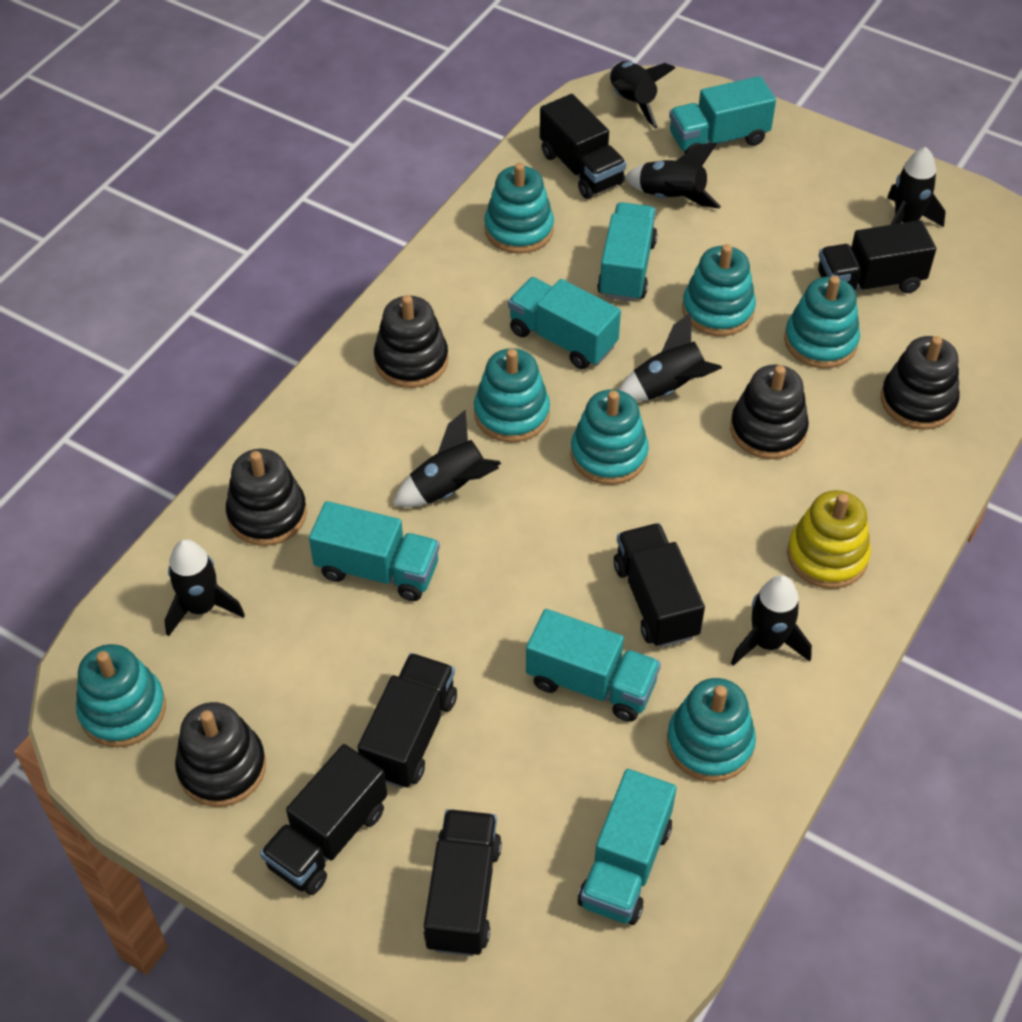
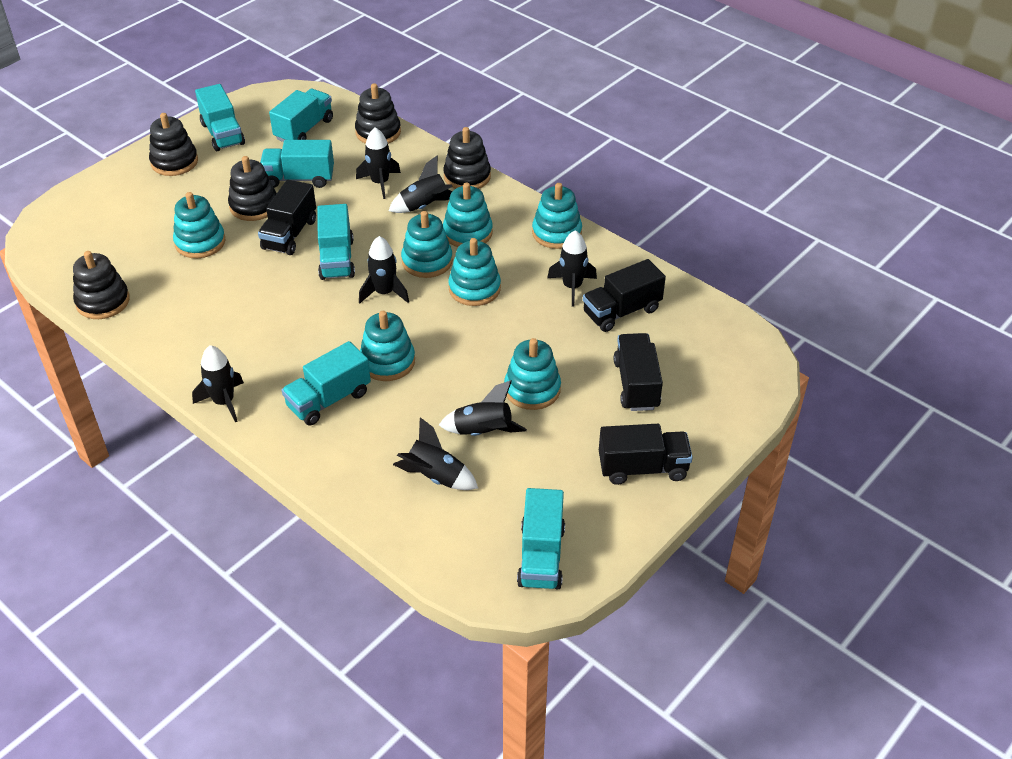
black truck: [260,744,387,895] [358,653,457,788] [423,809,502,956] [540,94,626,199] [614,523,705,648] [818,220,936,293] = 6 -> [258,180,316,255] [583,259,666,332] [599,424,693,485] [614,333,663,411] = 4
yellow stacking toy: [787,490,871,589] = 1 -> none = 0

